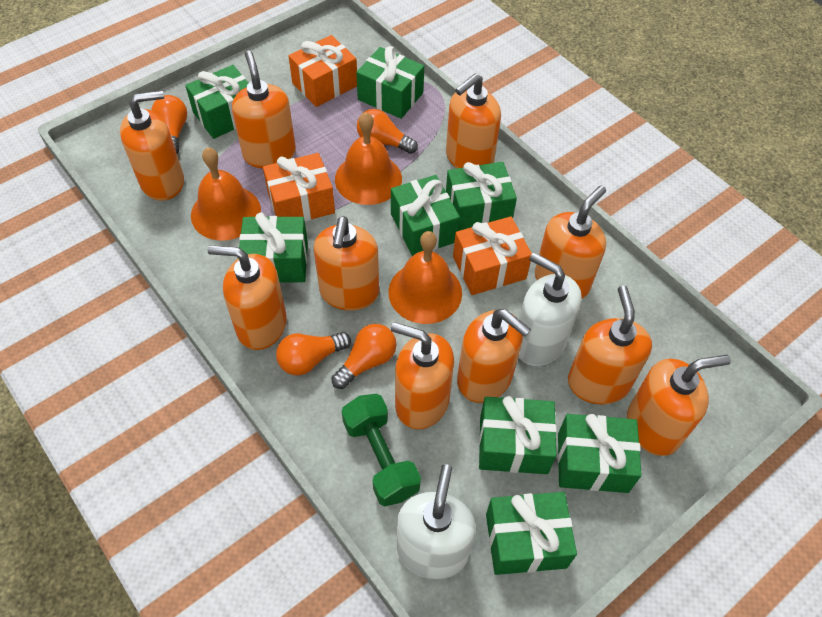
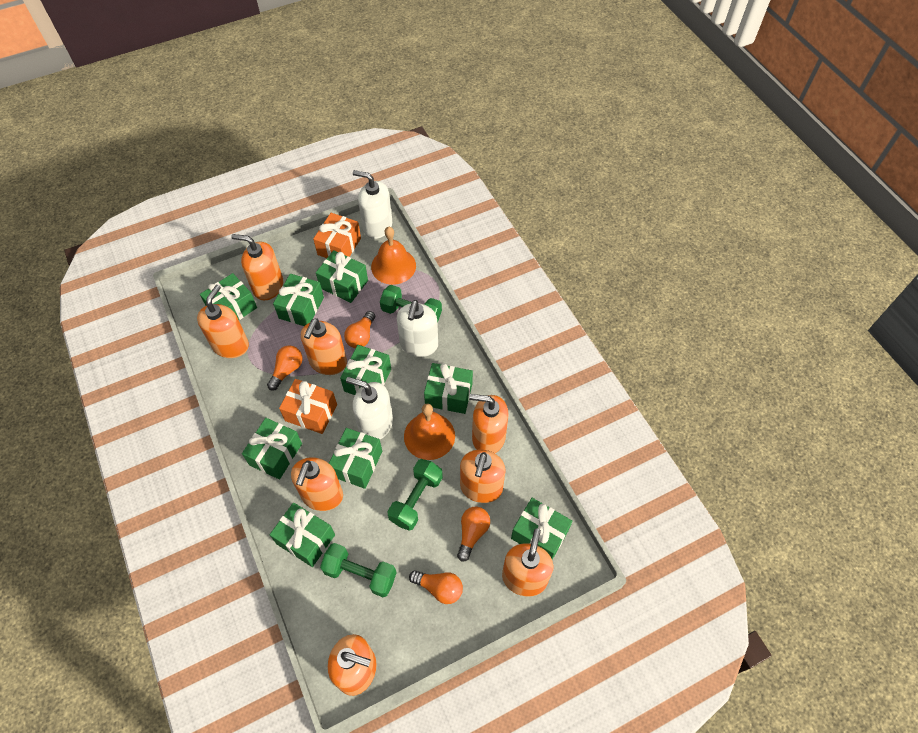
green dumbbell: [342,394,421,506] = 1 -> [320,543,397,597] [380,285,442,322] [387,459,443,531] = 3
green gift: [185,65,249,139] [238,212,308,282] [356,46,424,119] [391,175,460,256] [446,162,517,231] [479,396,557,474] [486,492,577,575] [558,414,642,493] = 8 -> [200,273,257,320] [242,418,302,479] [270,503,335,567] [273,274,324,326] [316,250,368,303] [329,428,382,489] [340,345,391,395] [424,363,473,414] [511,498,572,560] = 9
orange bell: [191,147,261,241] [335,112,402,205] [388,231,462,324] = 3 -> [371,227,416,285] [404,404,455,460] = 2
orange gift: [263,153,335,222] [289,35,357,107] [453,216,532,295] = 3 -> [279,379,337,434] [313,213,361,258] = 2
orange soap dispenser: [120,90,184,201] [207,245,287,350] [232,51,296,168] [314,216,379,311] [391,322,454,429] [446,73,501,169] [457,309,531,403] [535,185,606,299] [568,285,652,404] [627,355,731,456] = 10 -> [197,285,249,358] [231,234,283,301] [291,458,343,511] [301,318,347,375] [328,634,376,696] [460,450,506,503] [469,394,509,453] [502,529,554,596] = 8
white soap dispenser: [397,464,476,579] [518,252,582,366] = 2 -> [346,377,393,439] [353,170,392,239] [397,300,438,357] = 3

